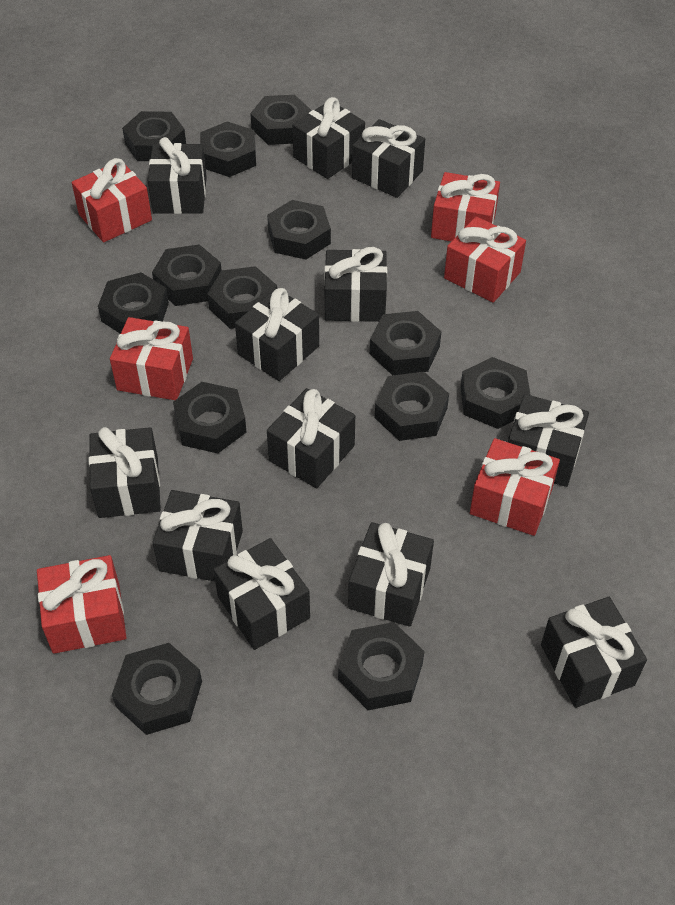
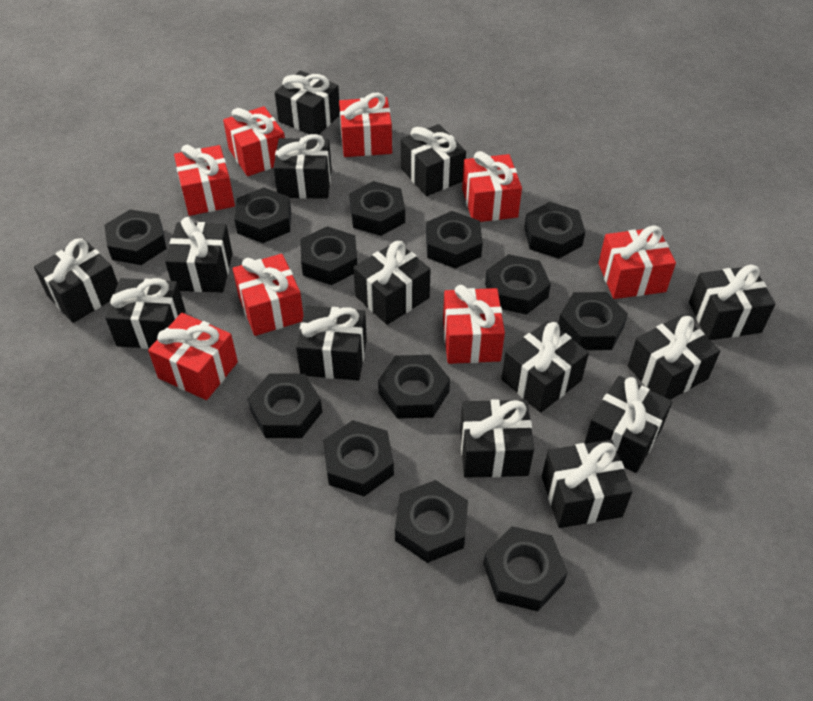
black gift: [89,427,161,518] [148,137,207,214] [152,490,243,581] [214,538,310,650] [235,288,319,381] [267,388,355,488] [292,97,365,179] [324,247,387,322] [348,522,434,627] [352,119,425,198] [508,394,589,487] [541,597,647,708] = 12 -> [34,238,118,323] [105,278,185,349] [165,217,233,293] [273,134,332,199] [275,70,340,135] [296,306,367,381] [353,241,431,325] [401,124,466,196] [460,399,534,478] [502,321,589,413] [542,440,633,528] [584,376,673,473] [628,314,720,400] [689,265,776,340] = 14
red gift: [37,555,127,654] [72,158,152,242] [110,317,193,400] [431,172,500,241] [444,216,526,303] [470,438,560,536] = 6 -> [148,313,238,400] [174,144,235,216] [223,106,285,176] [233,254,304,336] [339,93,392,157] [443,285,505,364] [462,151,522,222] [598,225,676,299] = 8

